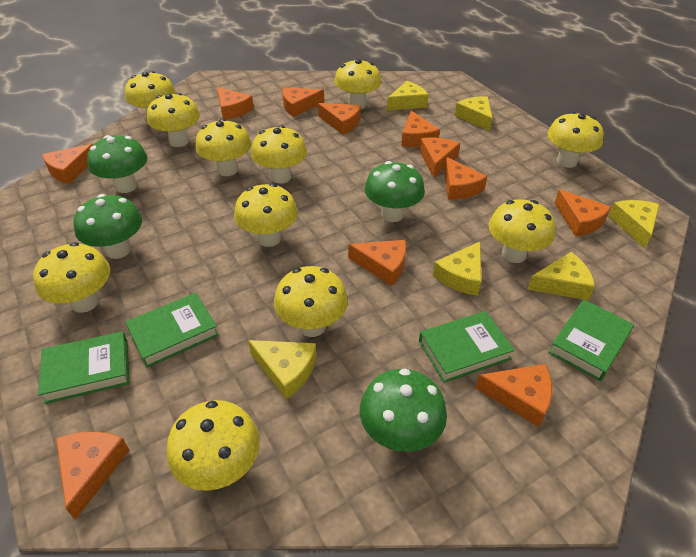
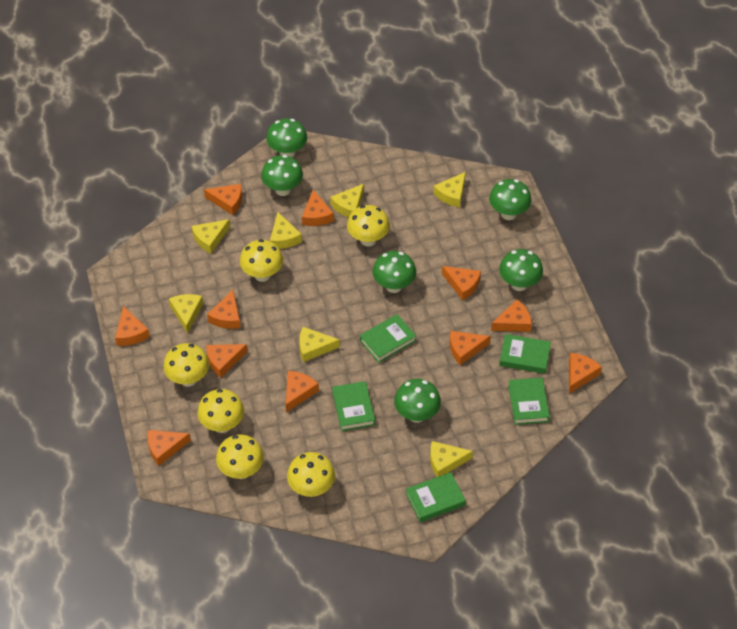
green book: [38,331,130,404] [125,293,219,368] [419,311,515,383] [548,299,634,381] = 4 -> [332,381,375,431] [360,314,416,363] [406,472,466,522] [499,334,551,374] [508,378,550,425] = 5
green mushroom: [74,194,142,259] [87,135,147,193] [360,369,447,452] [365,161,425,222] = 4 -> [261,155,303,196] [266,118,307,157] [373,251,416,293] [394,379,441,423] [489,179,532,220] [499,249,543,291] = 6
yellow cheese: [248,340,316,399] [387,81,429,110] [433,242,481,296] [455,96,493,131] [527,252,595,301] [608,200,660,248] = 6 -> [169,294,203,334] [192,219,230,253] [270,212,302,249] [299,327,340,362] [330,184,364,218] [430,441,473,477] [433,172,466,207] = 7
yellow mushroom: [33,242,110,313] [125,71,176,117] [147,93,200,147] [167,400,260,491] [195,119,251,176] [234,183,298,247] [251,125,307,183] [274,266,348,337] [334,59,381,109] [489,199,555,263] [547,112,604,168] = 11 -> [163,343,209,387] [197,389,244,433] [216,435,264,479] [240,239,283,282] [287,452,335,497] [347,205,390,246] = 6

